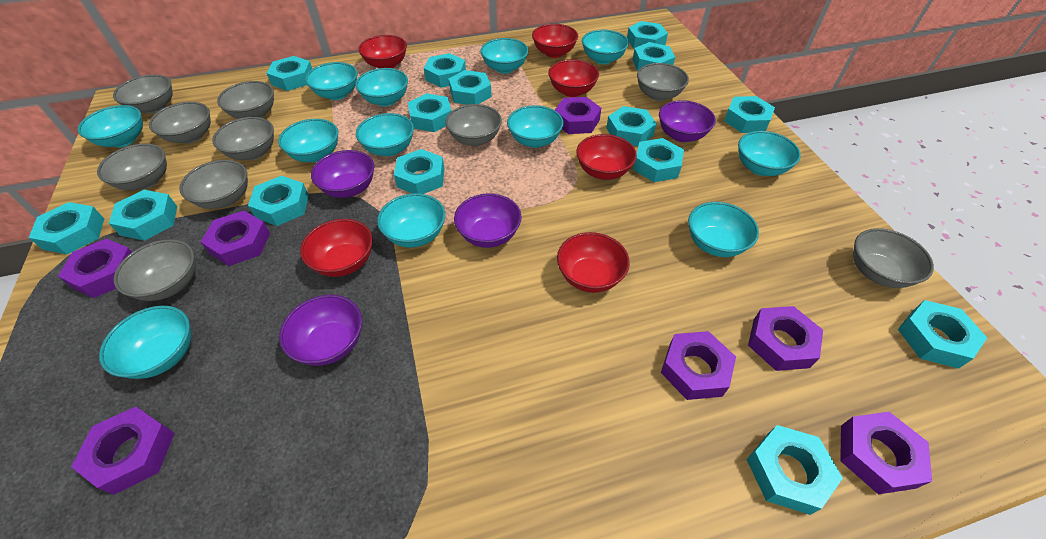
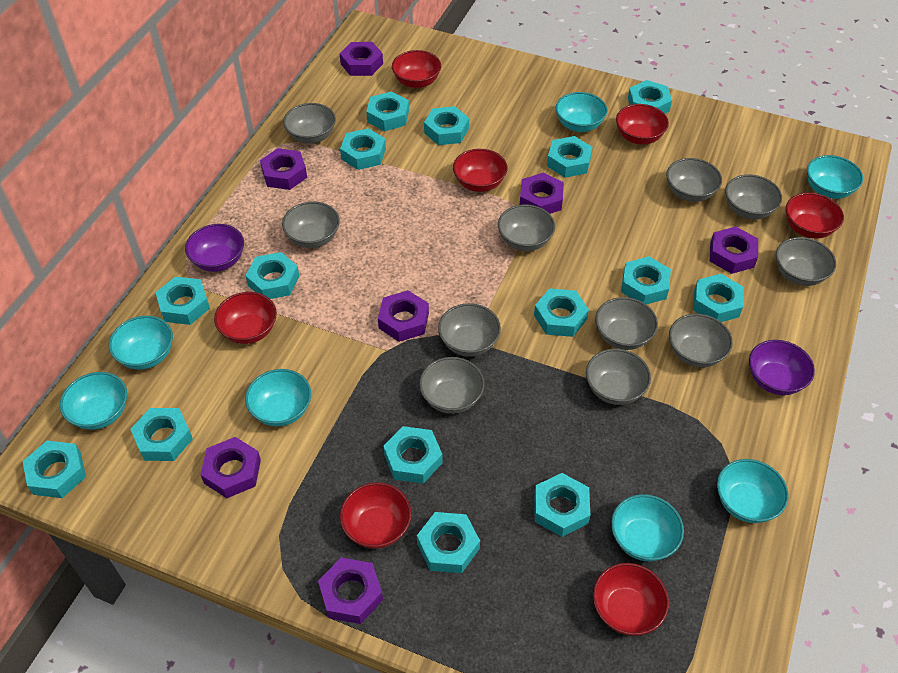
grey bowl: [97,143,167,190] [113,74,173,114] [114,239,196,301] [149,102,211,144] [179,160,248,209] [212,117,274,160] [217,81,274,119] [445,104,502,146] [637,63,689,101] [853,228,934,288] = 10 -> [282,202,340,248] [283,103,336,144] [419,357,484,414] [438,303,501,357] [498,204,555,251] [586,349,651,405] [595,297,658,350] [666,158,722,202] [669,314,733,368] [725,175,782,219] [776,237,836,286] = 11
purple bowl: [279,295,362,366] [311,150,374,198] [454,193,521,248] [659,100,716,142] = 4 -> [185,224,244,272] [749,340,815,395] = 2
red bowl: [300,219,373,277] [358,35,407,68] [532,24,578,58] [548,59,599,97] [557,232,630,293] [576,134,637,180] = 6 -> [214,292,277,344] [340,482,412,549] [392,50,441,88] [453,149,508,192] [593,563,669,636] [616,104,669,145] [786,193,844,239] = 7
turquoise bowl: [78,105,143,147] [99,306,192,379] [278,119,338,162] [305,62,357,100] [355,68,408,106] [356,113,414,156] [377,193,445,248] [480,38,528,74] [507,105,563,148] [582,30,629,64] [688,202,759,257] [738,131,801,176] = 12 -> [60,372,127,430] [109,316,173,370] [245,369,311,427] [555,92,607,132] [611,494,684,562] [717,459,789,523] [807,155,863,199] = 7

